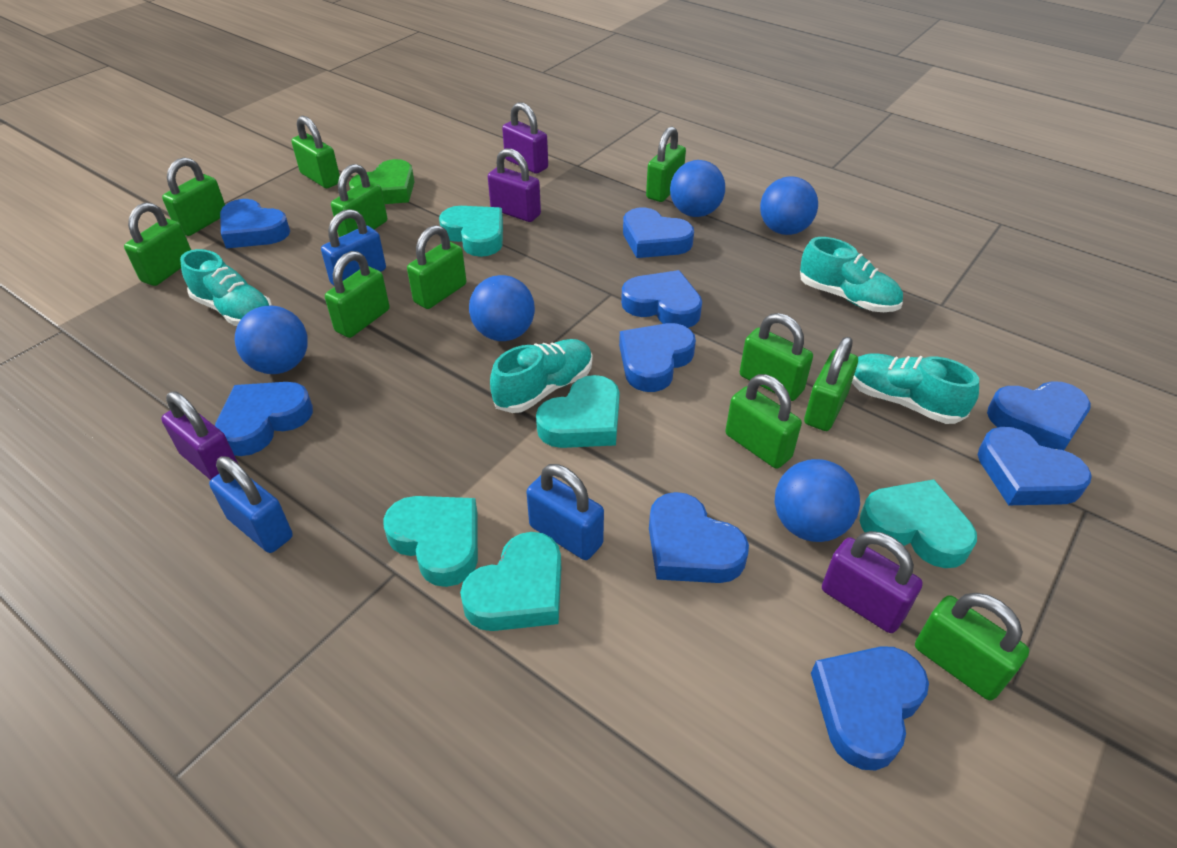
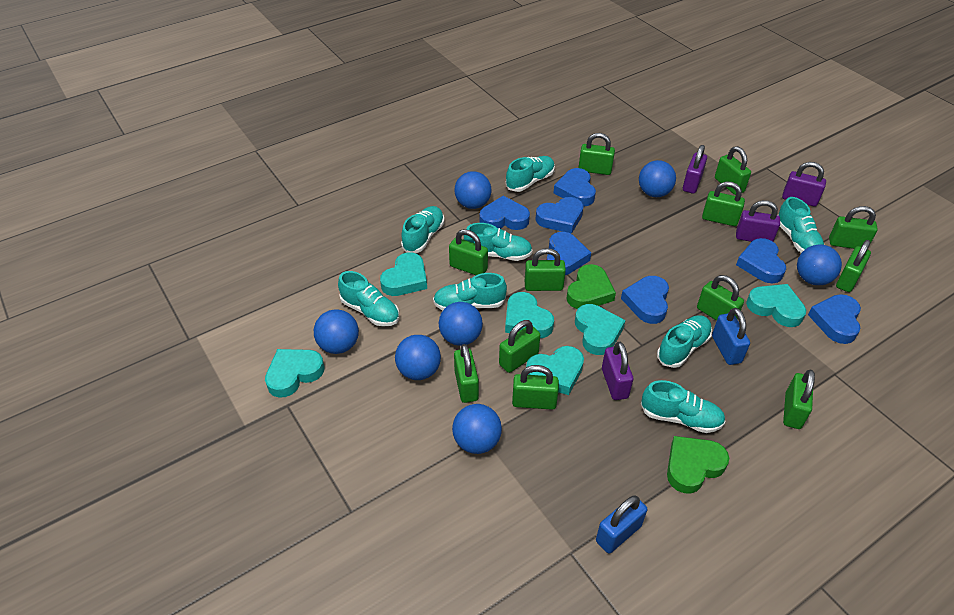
blue ball: [235,306,308,374] [469,275,535,341] [670,160,725,217] [760,176,818,235] [775,459,860,542] = 5 -> [314,310,359,354] [395,335,441,380] [439,302,483,346] [452,404,502,454] [454,171,491,209] [639,160,676,197] [797,245,842,285] = 7
blue heart: [215,382,313,456] [220,199,290,248] [619,323,696,392] [621,270,702,328] [623,207,694,258] [649,492,749,583] [811,646,929,770] [978,427,1092,505] [987,381,1091,450] = 9 -> [480,196,530,230] [536,197,584,234] [547,232,591,275] [554,168,596,207] [621,276,669,324] [736,238,786,283] [808,294,861,344] = 7
blue padlock: [209,457,293,553] [321,209,386,285] [526,464,604,560] = 3 -> [596,495,647,554] [712,308,750,365] = 2
green heart: [349,159,414,204] = 1 -> [566,264,616,309] [667,436,729,494] = 2
green padlock: [124,203,191,286] [162,157,225,236] [291,116,340,188] [325,251,390,338] [331,164,387,237] [407,225,467,309] [646,126,686,202] [725,374,802,469] [740,313,813,401] [804,337,858,431] [915,593,1029,701] = 11 -> [449,229,488,275] [454,344,479,403] [499,320,540,373] [512,365,559,410] [525,248,566,291] [579,133,615,175] [697,275,744,321] [702,181,745,226] [715,146,751,195] [783,370,815,429] [829,206,878,249] [836,240,871,292] = 12
turquoise heart: [383,496,478,587] [439,206,503,257] [460,532,561,631] [536,375,620,448] [860,479,977,568] = 5 -> [265,349,324,398] [380,252,427,296] [505,292,554,338] [526,346,584,395] [575,304,626,355] [746,284,806,327] = 6
turquoise shoe: [180,249,272,326] [490,339,592,413] [800,237,903,312] [852,353,979,424] = 4 -> [338,271,399,327] [401,206,444,253] [433,273,507,310] [464,223,533,261] [506,156,555,192] [641,380,725,433] [657,315,712,368] [778,197,825,253] = 8

